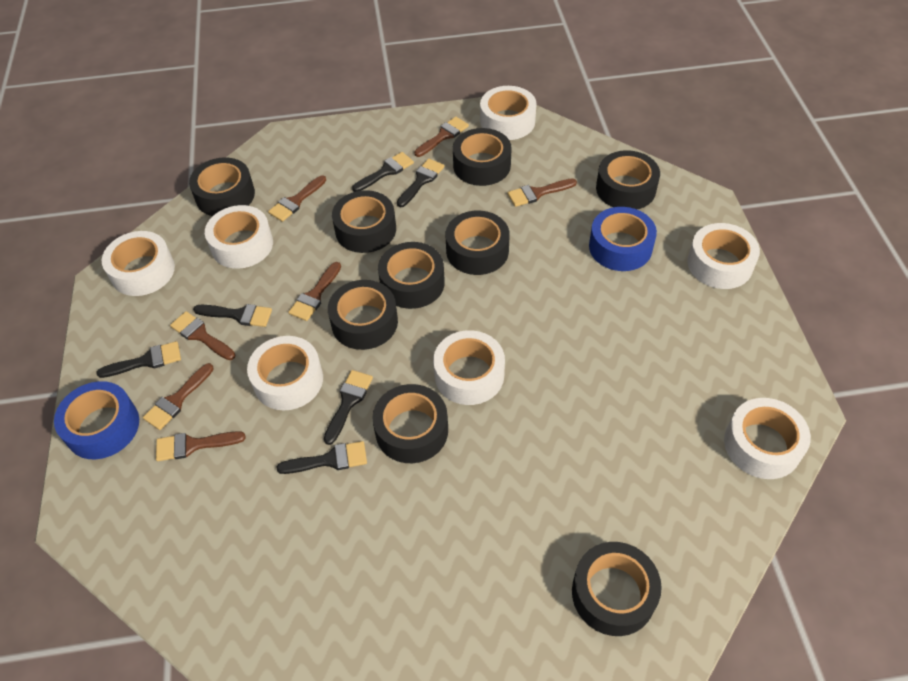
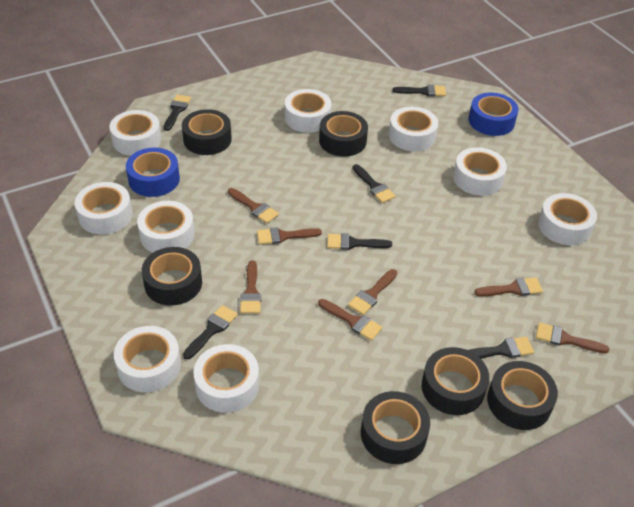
black tape: [189,158,255,216] [328,280,398,350] [332,190,396,253] [372,384,448,463] [378,242,445,309] [446,211,510,275] [453,128,512,186] [572,542,662,636] [596,150,660,209] = 9 -> [142,247,202,306] [182,109,232,155] [319,111,368,157] [361,391,430,464] [422,347,489,415] [487,361,558,430] = 6
white tape: [102,231,175,296] [205,205,273,269] [247,336,323,410] [433,330,505,405] [480,86,537,140] [687,223,760,289] [724,398,811,479] = 7 -> [75,182,133,235] [109,110,161,156] [114,326,181,392] [137,201,195,253] [193,344,259,413] [285,89,332,133] [389,107,438,151] [453,147,507,196] [538,193,597,245] = 9

